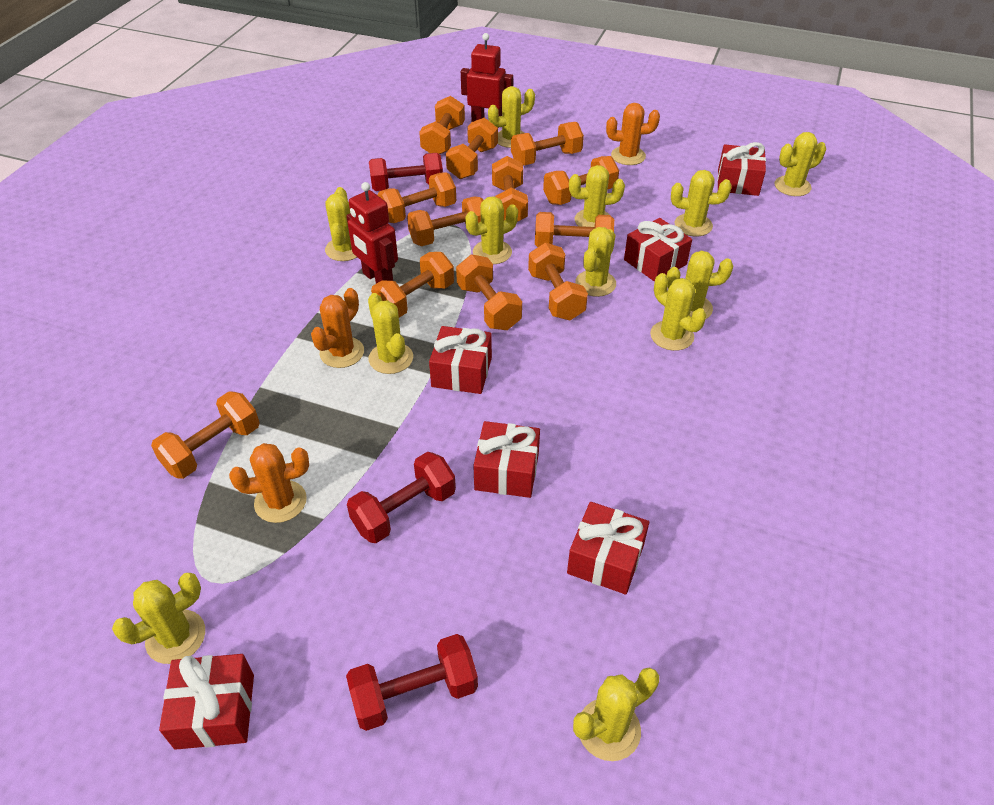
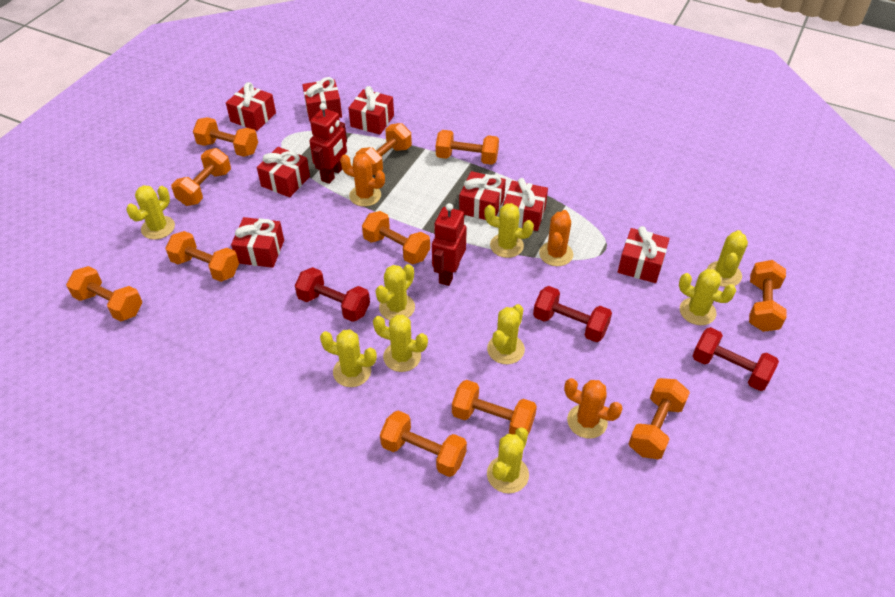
orange dumbbell: [151,391,260,479] [371,252,454,318] [377,173,456,223] [407,197,483,246] [419,96,465,154] [446,118,498,179] [456,254,522,330] [492,156,528,222] [511,122,584,165] [528,243,588,320] [535,212,614,247] [543,156,619,205] = 12 -> [66,266,142,321] [165,231,239,282] [171,148,231,206] [193,117,258,157] [356,123,412,175] [362,211,430,264] [380,411,467,477] [436,130,499,165] [452,380,537,435] [629,378,690,459] [749,260,787,332] = 11
red gift: [159,654,254,750] [429,326,492,394] [473,421,540,498] [567,502,649,594] [624,218,692,282] [717,142,766,196] = 6 -> [226,82,276,131] [231,217,284,268] [257,147,310,198] [302,77,342,121] [348,86,394,135] [459,171,506,220] [503,178,548,231] [618,226,670,283] = 8
yellow cactus: [112,573,205,664] [325,187,357,261] [368,293,413,374] [465,196,518,264] [488,86,535,148] [569,165,625,227] [573,668,659,761] [575,227,616,297] [650,273,706,351] [667,251,733,319] [671,170,732,236] [775,132,826,196] = 12 -> [126,185,175,240] [320,329,377,387] [373,315,428,372] [375,264,415,320] [484,203,534,258] [487,304,525,364] [487,427,529,493] [679,269,736,325] [707,230,748,287] = 9

